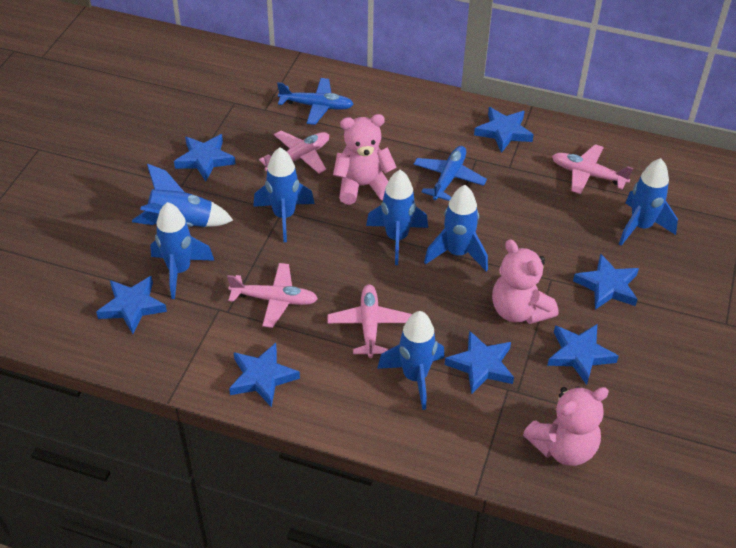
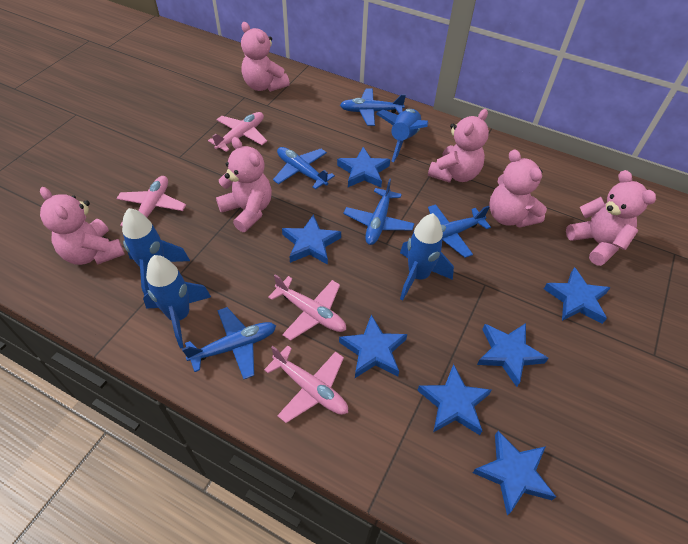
blue plane: [277,78,353,125] [414,146,487,201] = 2 -> [182,307,276,379] [273,147,335,189] [340,88,406,126] [344,178,415,245] [428,204,491,258] = 5
blue rocket: [132,163,233,227] [150,202,215,299] [253,147,315,242] [366,170,428,265] [377,311,445,410] [424,185,488,271] [619,158,678,246] = 7 -> [122,208,190,296] [143,255,211,348] [376,109,428,162] [400,213,454,301] = 4
pink teddy bear: [333,114,397,205] [492,239,558,324] [523,386,609,466] = 3 -> [40,187,125,265] [216,137,272,232] [241,22,290,92] [428,109,489,183] [489,149,547,228] [566,170,656,266] = 6

